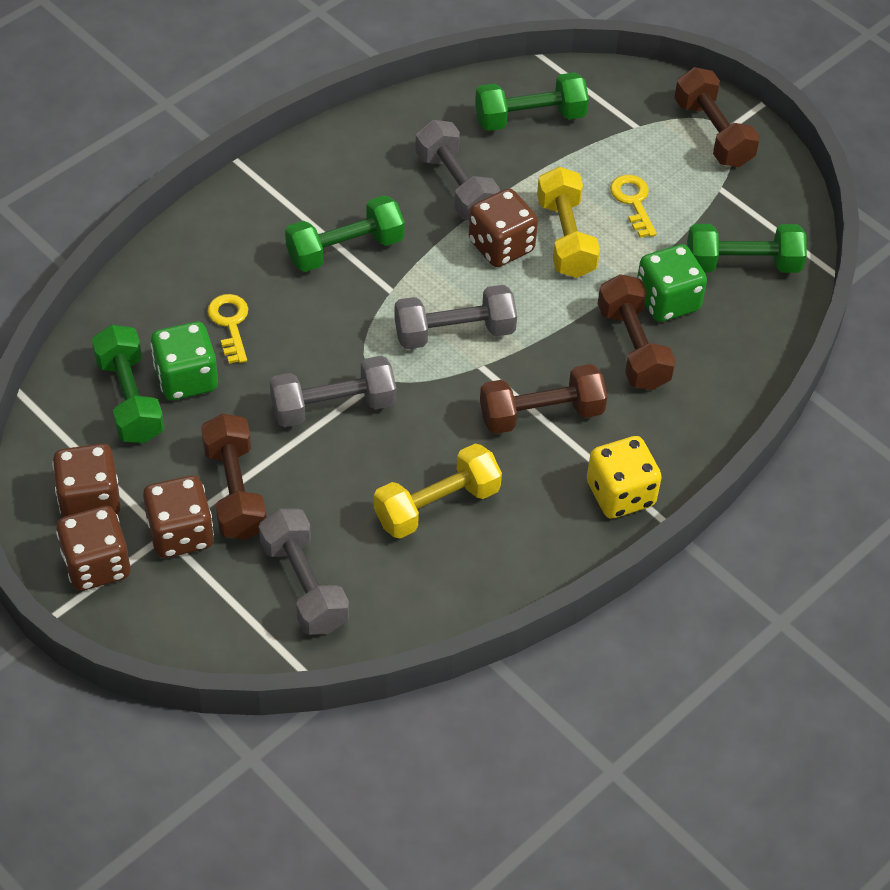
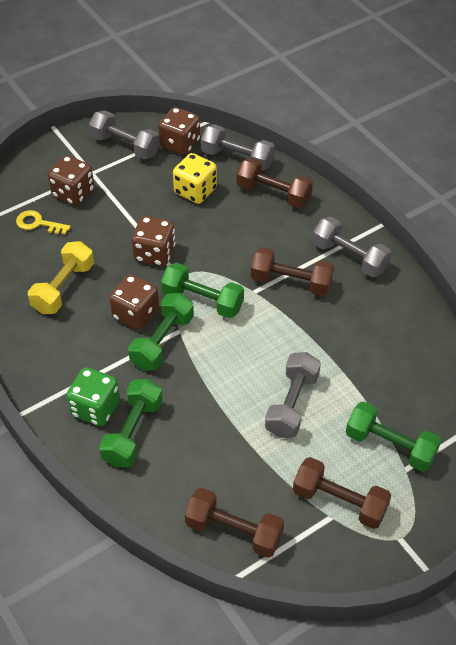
green dice: [150,322,218,400] [637,244,707,322] = 2 -> [66,367,120,426] = 1
yellow dumbbell: [374,444,502,539] [537,167,600,278] = 2 -> [28,241,94,314] = 1
yellow key: [207,294,248,364] [610,175,657,238] = 2 -> [16,210,71,235] = 1

